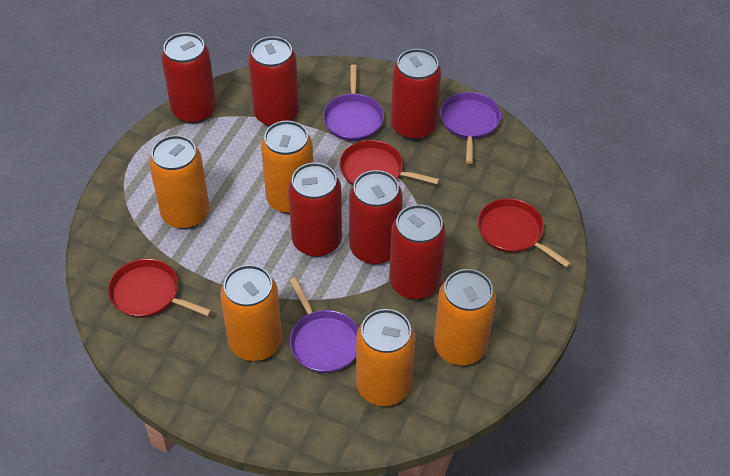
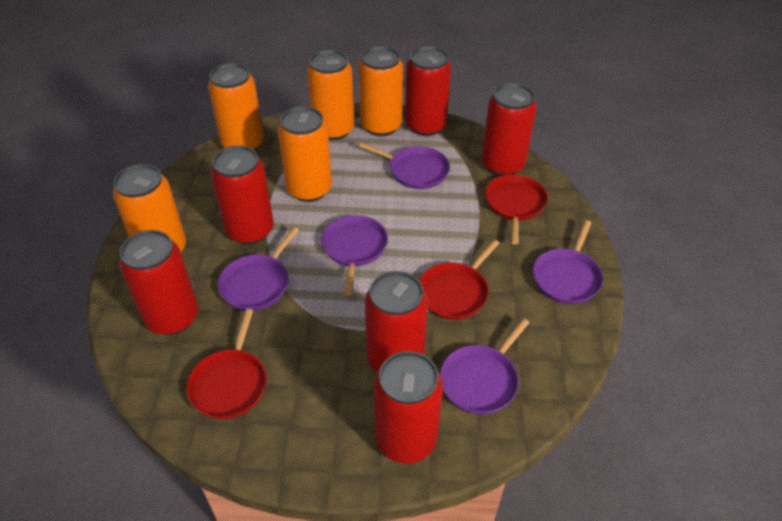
purple pan: [289,277,359,373] [323,64,384,141] [440,92,501,164] = 3 -> [218,227,299,311] [321,215,388,295] [359,142,450,189] [440,318,529,414] [533,220,603,304] = 5

